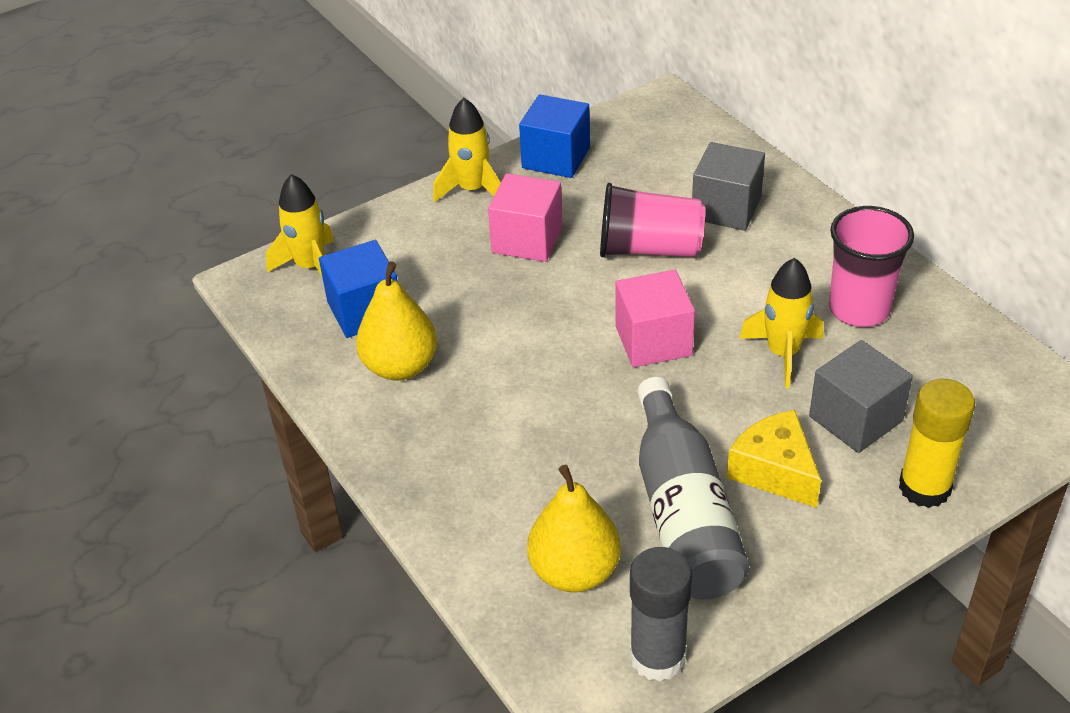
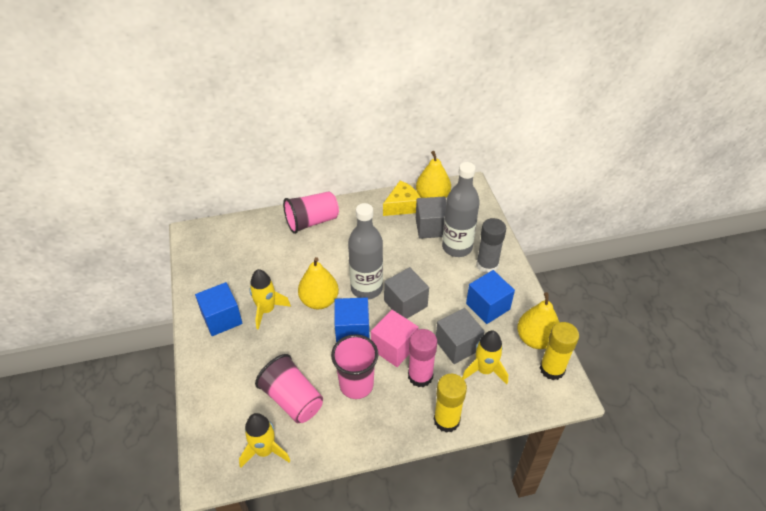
blue cube: [319,240,398,338] [519,94,590,178] = 2 -> [195,282,243,336] [335,297,369,342] [466,270,515,324] = 3
grey bottle: [637,377,749,599] = 1 -> [348,203,383,299] [442,162,480,257] = 2
grey cube: [692,142,765,231] [809,340,913,453] = 2 -> [384,267,429,319] [416,196,446,239] [436,308,485,364] = 3
pink cube: [488,173,563,262] [615,270,695,367] = 2 -> [371,310,419,367] = 1
pink cup: [600,183,705,257] [829,206,914,327] = 2 -> [255,354,323,423] [283,191,339,234] [331,334,378,399] = 3
pink glue stick: none = 0 -> [408,329,437,387] = 1
yellow glue stick: [899,379,975,508] = 1 -> [434,374,467,433] [540,322,579,380] = 2
yellow pear: [356,261,437,381] [527,465,621,592] = 2 -> [298,257,339,309] [416,151,451,198] [517,292,559,349] = 3

